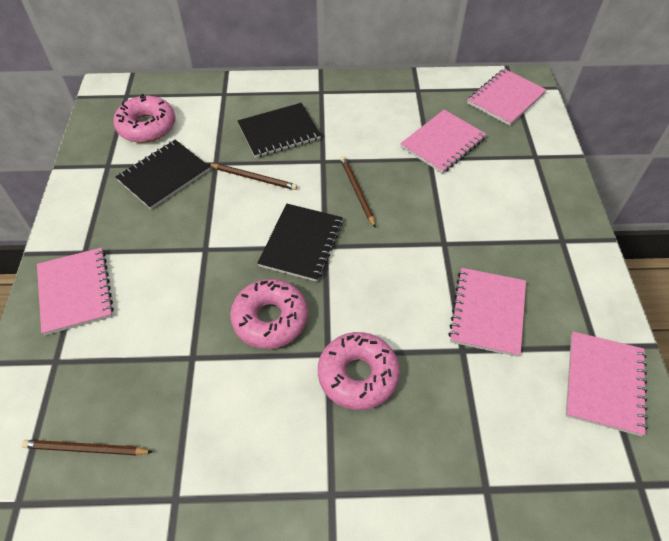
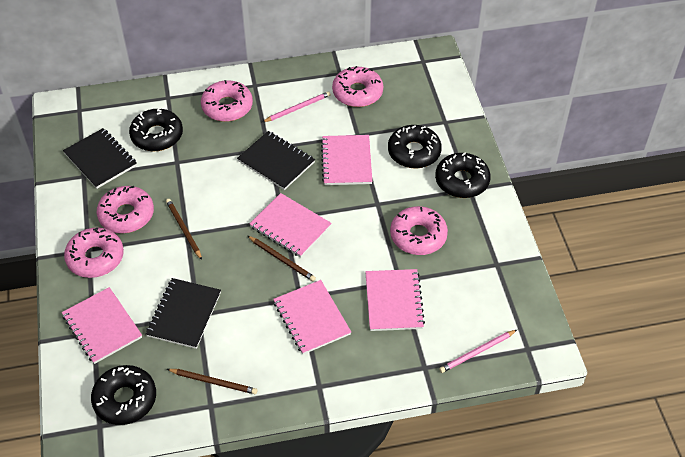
black donut: none = 0 -> [91,365,156,425] [129,107,183,151] [388,125,442,169] [435,152,491,198] = 4
pink donut: [113,94,175,143] [230,279,308,349] [318,332,400,410] = 3 -> [64,228,124,278] [97,186,154,233] [201,80,253,122] [332,66,383,107] [390,206,448,255] = 5
pink pencil: none = 0 -> [262,91,331,122] [439,330,517,373] = 2

